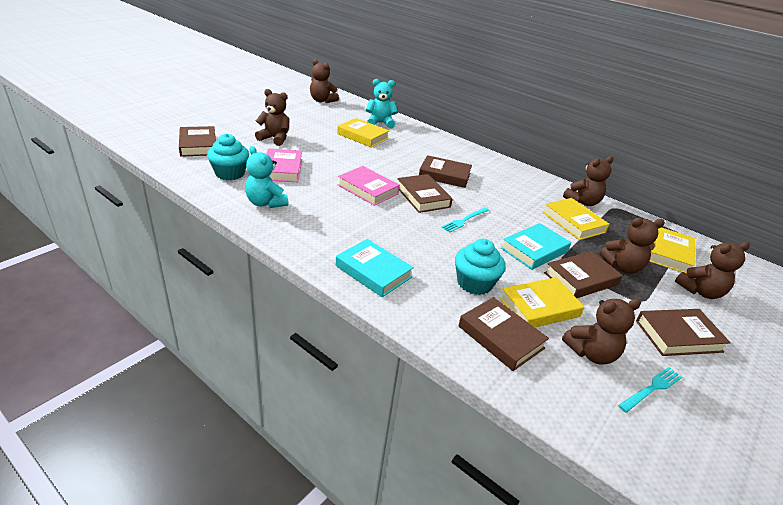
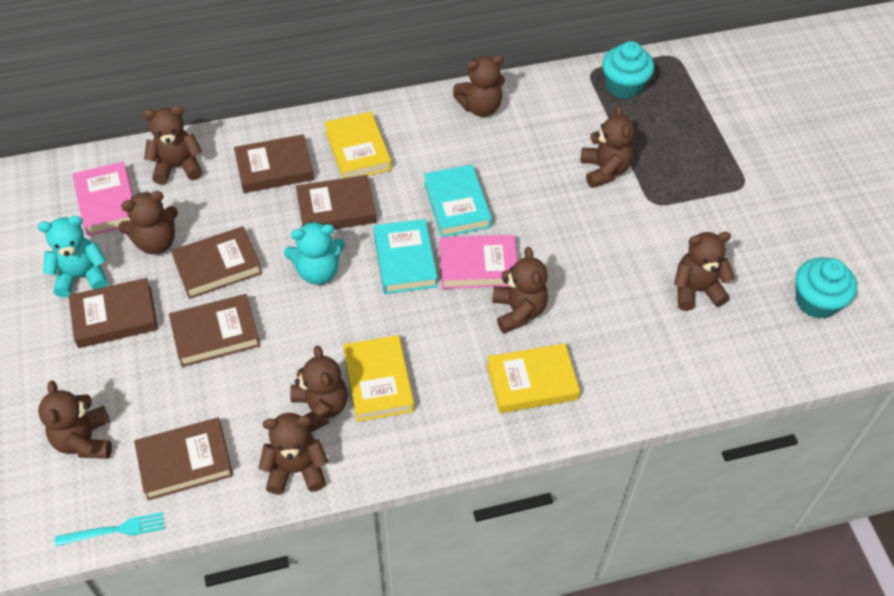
brown teddy bear: [255,89,289,146] [310,59,339,103] [562,299,641,365] [563,156,614,206] [600,218,665,274] [675,242,750,299] = 6 -> [38,381,112,459] [118,191,178,254] [143,106,202,185] [258,413,328,495] [290,345,348,433] [453,55,505,117] [492,247,548,333] [581,105,635,188] [674,232,735,311] = 9
turquoise fork: [441,208,489,233] [618,367,682,413] = 2 -> [55,512,165,546] = 1
yellow book: [337,118,389,147] [500,277,585,328] [543,198,609,240] [649,228,695,274] = 4 -> [324,112,392,178] [343,335,414,422] [487,343,580,413] = 3

